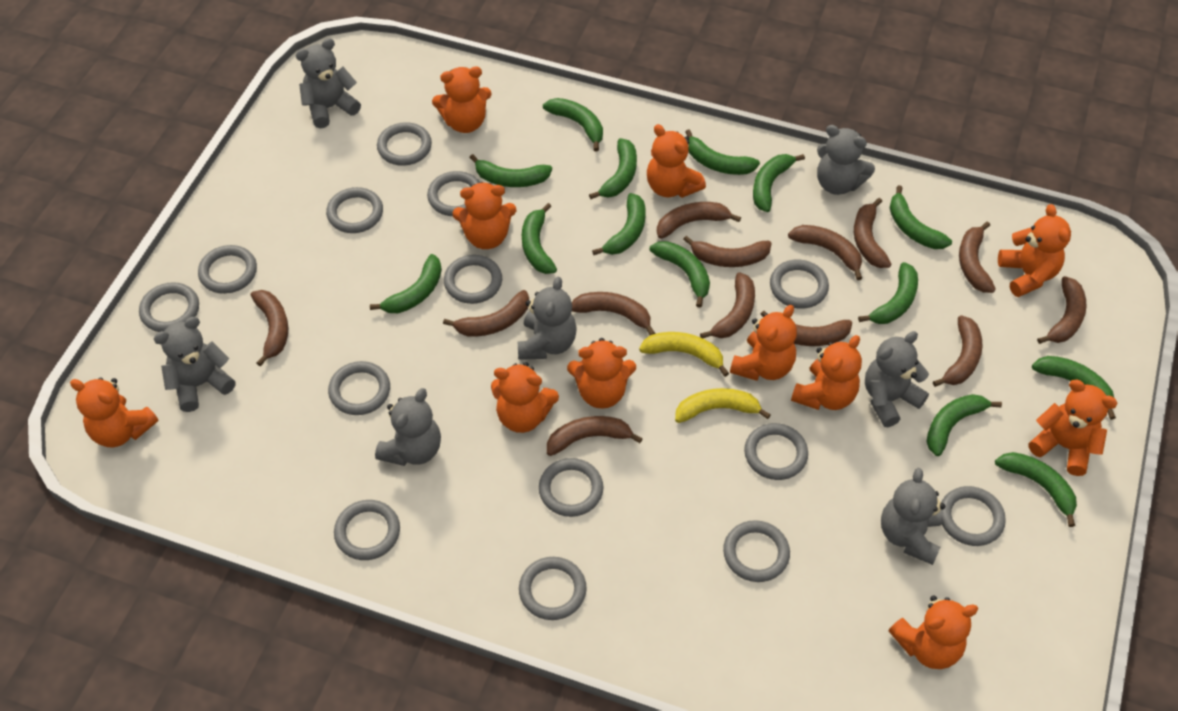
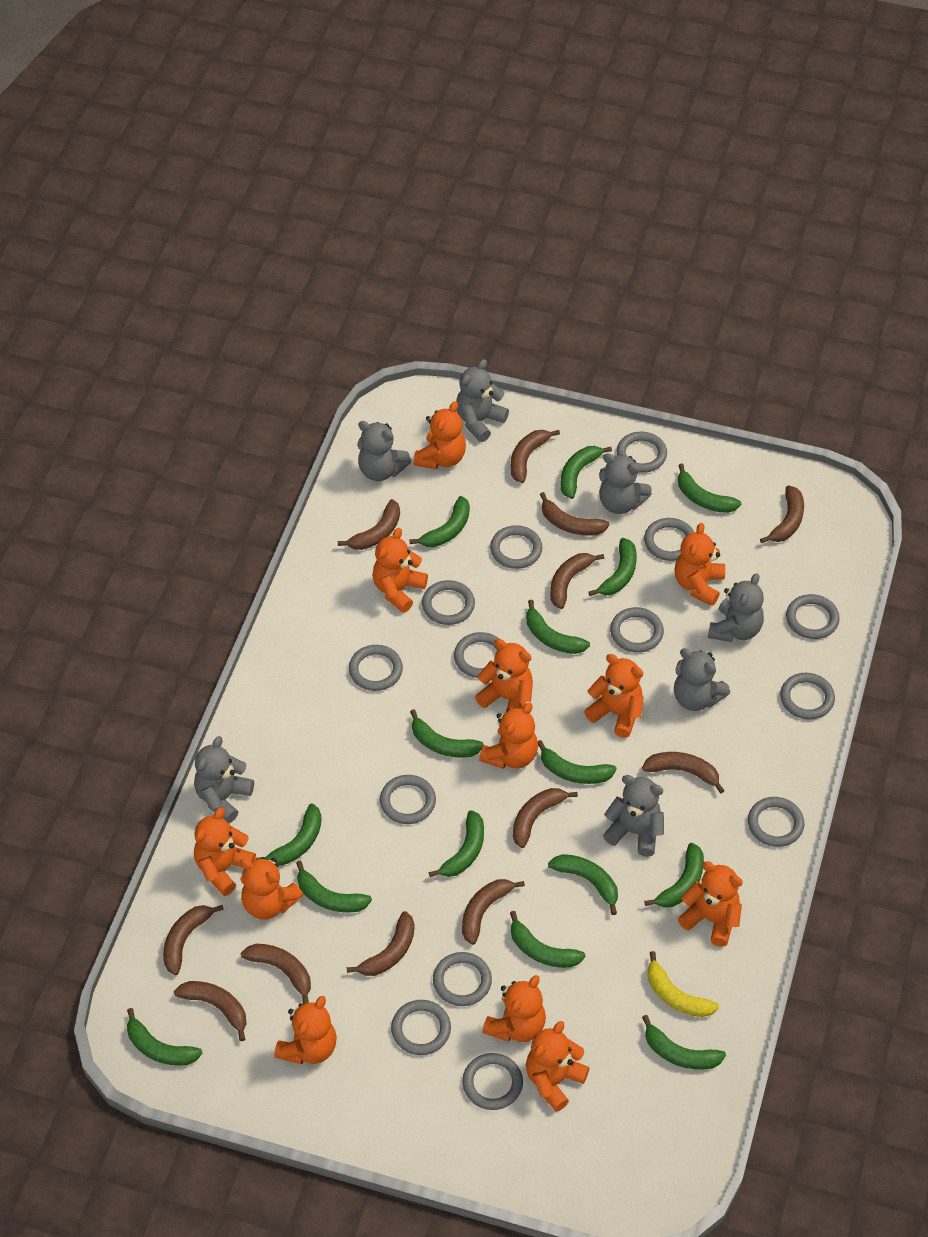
brown banana: [251,290,288,367] [443,290,529,337] [547,416,643,456] [572,292,656,335] [657,202,741,239] [683,236,772,267] [700,272,755,338] [760,311,852,346] [788,225,862,280] [854,198,891,268] [933,315,983,387] [959,221,996,293] [1037,276,1087,344] = 13 -> [163,905,224,975] [174,981,247,1041] [241,944,311,1004] [338,499,400,550] [347,911,415,976] [462,879,525,945] [510,430,560,483] [513,788,578,848] [540,492,610,536] [550,553,604,609] [642,752,725,793] [760,485,804,543] = 12
green banana: [370,254,442,313] [469,154,552,187] [522,203,557,274] [543,98,603,151] [589,138,637,199] [592,193,646,255] [649,241,710,308] [685,130,760,175] [753,154,805,212] [858,262,918,324] [890,185,952,249] [926,394,1002,456] [995,452,1077,527] [1032,356,1116,420] = 14 -> [127,1008,202,1066] [256,803,322,865] [296,861,372,913] [409,496,470,547] [410,709,484,758] [429,810,484,877] [510,911,586,968] [526,600,590,654] [538,740,617,784] [548,854,618,915] [560,446,612,499] [588,538,637,596] [642,1015,726,1070] [644,843,704,908] [678,463,741,513] = 15
orange teddy bear: [70,378,158,447] [432,67,492,133] [452,182,516,249] [491,362,559,433] [567,338,636,409] [647,124,706,198] [730,305,797,381] [791,335,862,410] [888,596,978,669] [998,204,1071,297] [1029,380,1118,476] = 11 -> [194,808,256,896] [240,857,303,920] [274,996,337,1064] [372,528,428,613] [413,401,466,469] [475,639,533,712] [479,702,538,769] [482,975,546,1042] [526,1021,589,1112] [584,654,644,738] [674,523,725,606] [678,861,743,947] = 12
yellow banana: [639,332,729,377] [675,388,771,423] = 2 -> [648,951,719,1017] = 1

